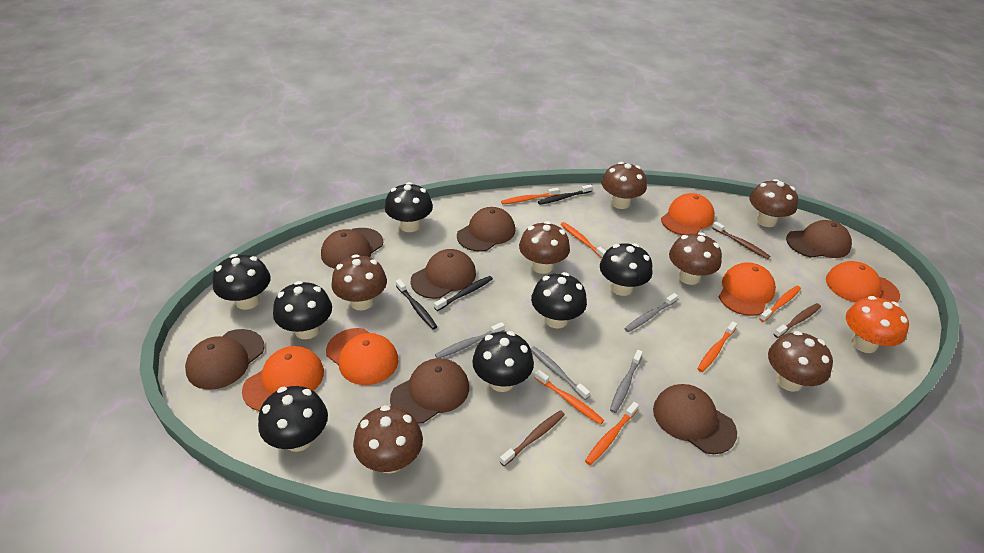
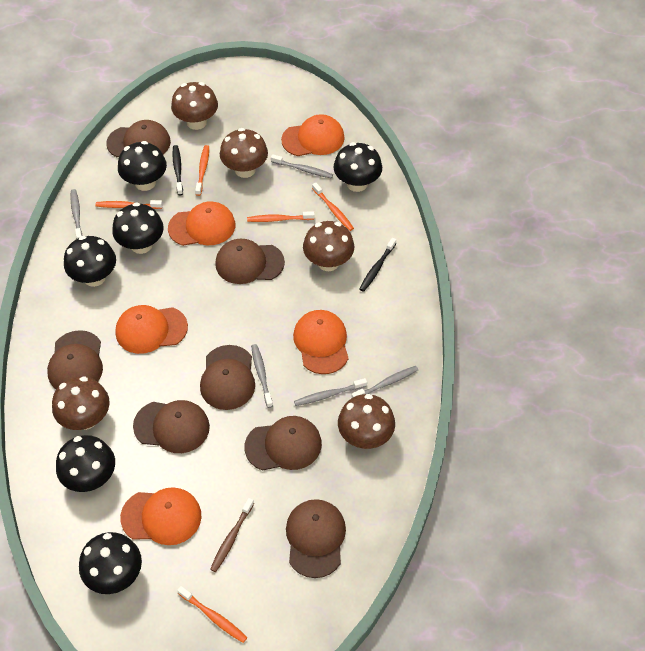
black mushroom: [212,254,270,310] [258,386,328,452] [273,281,332,339] [385,182,433,232] [472,331,534,392] [531,272,587,329] [600,243,652,296] = 7 -> [56,435,115,492] [64,236,116,287] [79,532,142,594] [112,202,164,254] [118,141,167,191] [334,142,382,192] = 6
black toothbrush: [396,279,437,330] [434,276,493,311] [538,185,592,205] = 3 -> [173,145,183,195] [360,238,396,292] = 2
brown mushroom: [331,254,387,311] [353,405,423,474] [519,221,570,274] [602,162,647,209] [669,233,722,285] [749,179,798,227] [768,331,833,392] = 7 -> [52,376,110,430] [171,82,218,130] [220,128,268,178] [303,221,354,271] [338,394,395,449] = 5
brown toothbrush: [500,410,565,466] [712,221,770,259] [774,303,821,338] = 3 -> [210,498,254,572] = 1
grey toothbrush: [435,322,505,358] [531,346,590,400] [610,350,643,413] [624,293,678,332] = 4 -> [70,189,83,239] [251,344,273,408] [271,154,333,179] [294,378,367,406] [352,366,418,398] = 5
orange mushroom: [846,296,909,353] = 1 -> none = 0
orange toothbrush: [501,188,559,204] [535,370,604,425] [561,222,606,258] [585,402,639,465] [697,321,737,372] [759,286,801,322] = 6 -> [95,200,162,209] [177,586,247,643] [195,145,209,196] [247,211,315,222] [312,183,354,231] = 5

